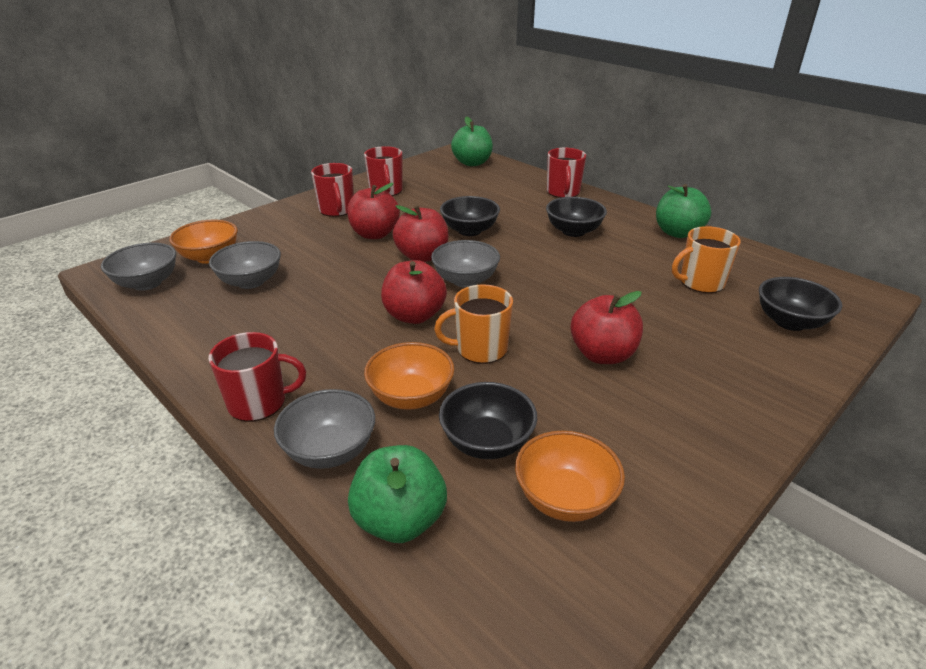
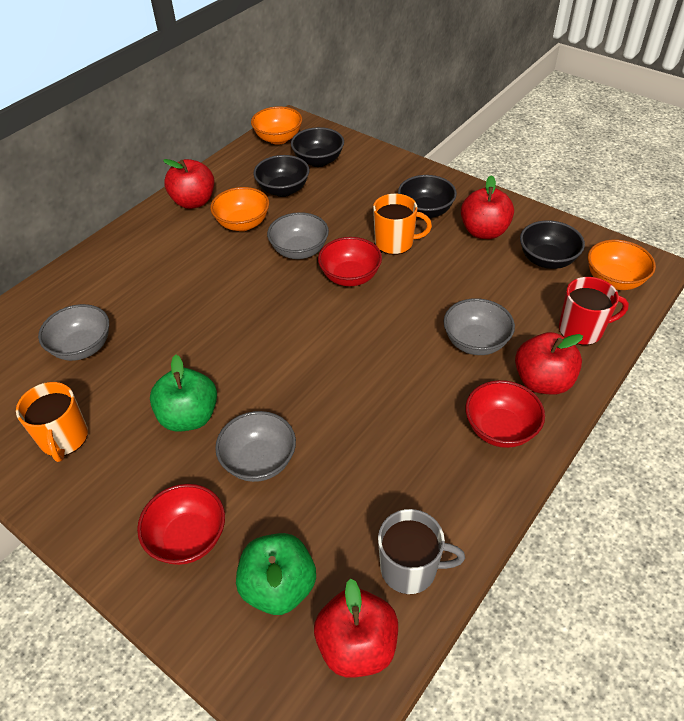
green apple: [348,445,447,543] [451,116,493,166] [656,184,711,238] = 3 -> [150,355,217,432] [236,533,316,615] = 2
grey mug: none = 0 -> [378,509,465,594] = 1
red bowl: none = 0 -> [137,484,225,565] [318,237,382,286] [465,380,545,448] = 3
red mug: [209,332,306,422] [311,163,354,217] [364,146,403,196] [547,148,586,198] = 4 -> [559,277,629,345] = 1

